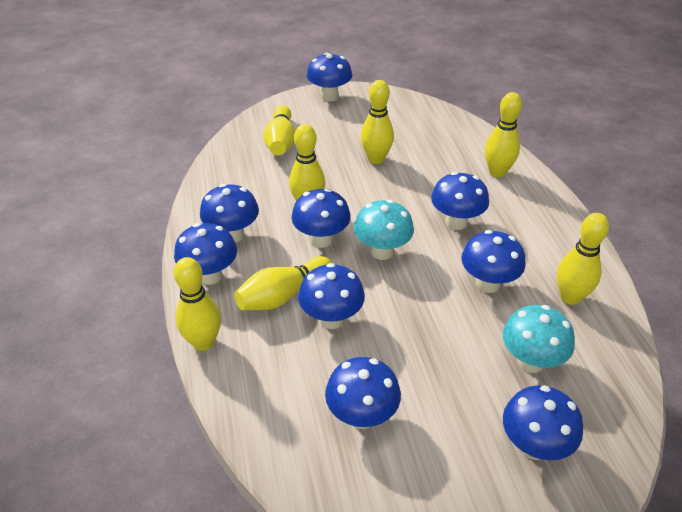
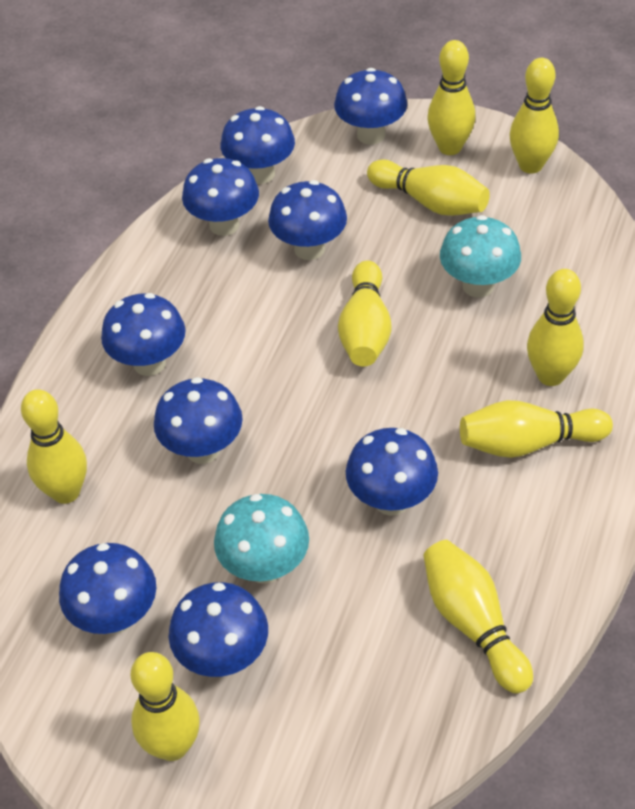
yellow bowling pin: [174,257,221,351] [234,256,332,310] [263,105,295,155] [289,124,325,201] [361,80,394,164] [485,92,522,177] [557,213,609,305] = 7 -> [21,389,87,504] [131,652,200,761] [338,260,392,367] [367,159,490,216] [423,540,533,694] [427,40,475,155] [460,400,613,458] [510,58,559,174] [527,269,584,386] = 9

